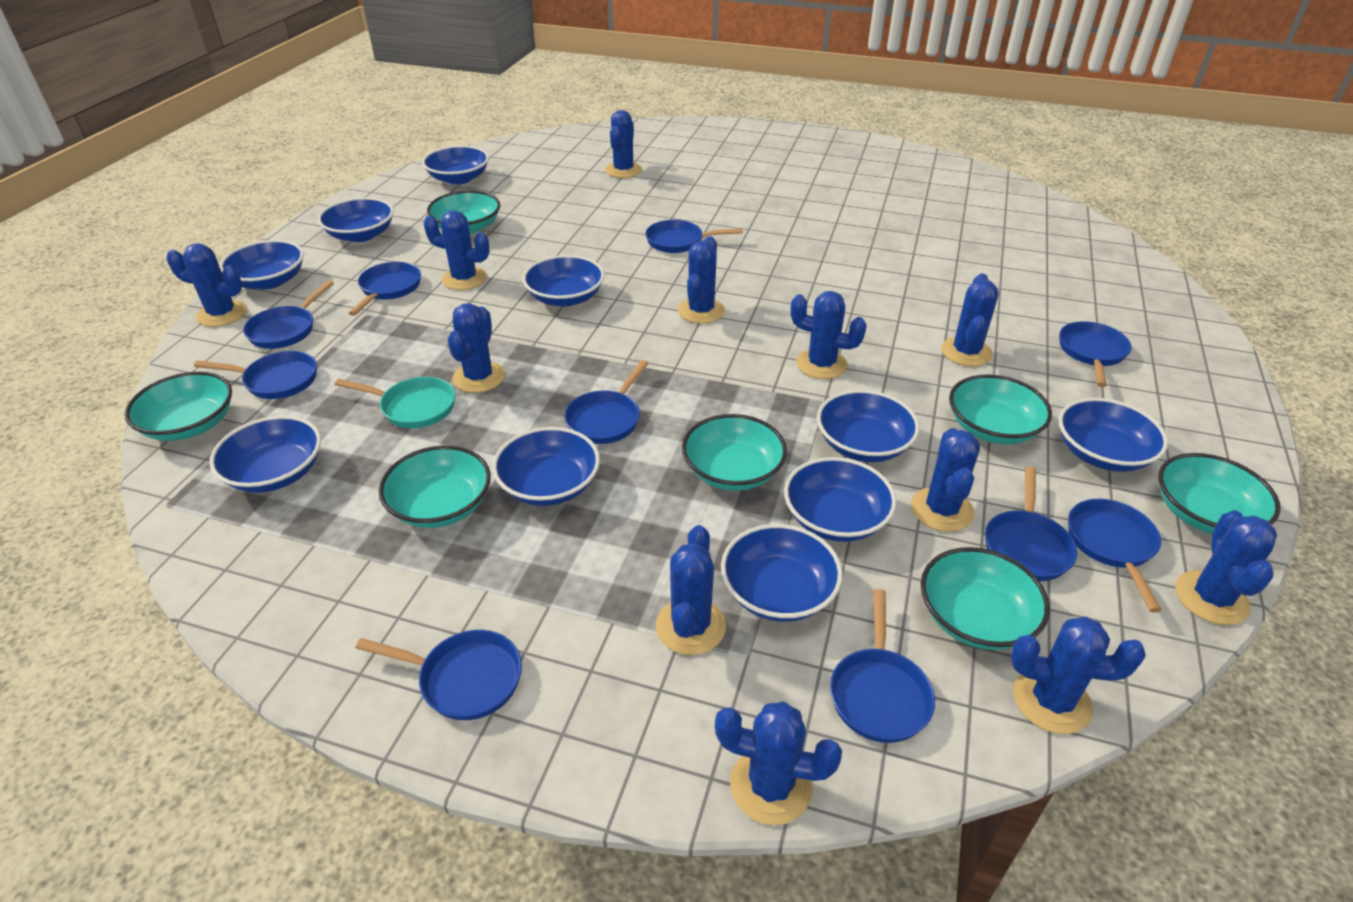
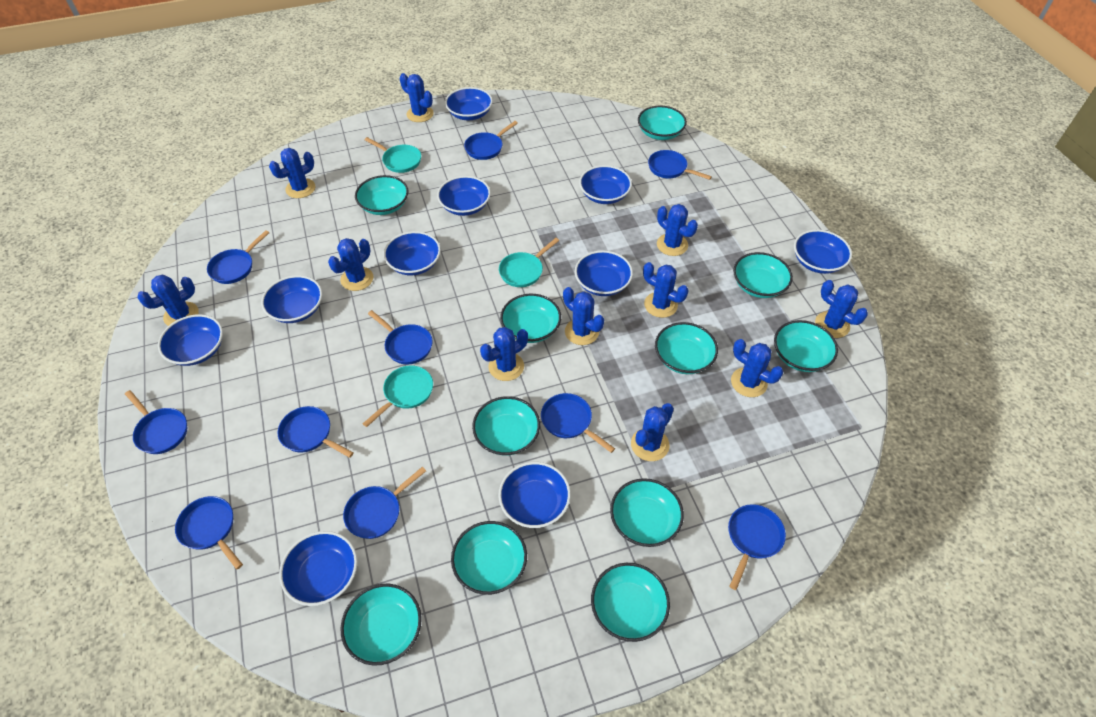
blue cactus: [167,243,247,327] [424,210,490,290] [448,303,505,393] [605,110,642,178] [656,525,726,655] [678,236,725,324] [715,701,842,825] [790,291,867,379] [911,428,980,532] [941,273,999,367] [1011,617,1146,734] [1175,510,1277,625] = 12 -> [137,275,199,326] [269,148,316,198] [328,238,374,291] [400,73,434,122] [480,327,528,381] [563,287,604,345] [631,403,674,461] [643,262,689,318] [657,204,698,256] [731,339,783,397] [815,280,868,338] = 11
turquoise bowl: [125,372,232,441] [379,445,491,528] [427,191,500,234] [682,414,787,491] [921,547,1050,650] [949,374,1052,444] [1158,453,1281,534] = 7 -> [340,584,422,665] [355,175,408,215] [451,521,527,595] [472,396,540,456] [500,294,561,343] [591,563,670,642] [610,478,684,547] [638,106,687,140] [655,322,718,374] [733,252,793,298] [774,320,838,372] = 11
turquoise pan: [335,377,455,428] = 1 -> [363,365,433,427] [365,137,421,173] [499,238,559,287] = 3

